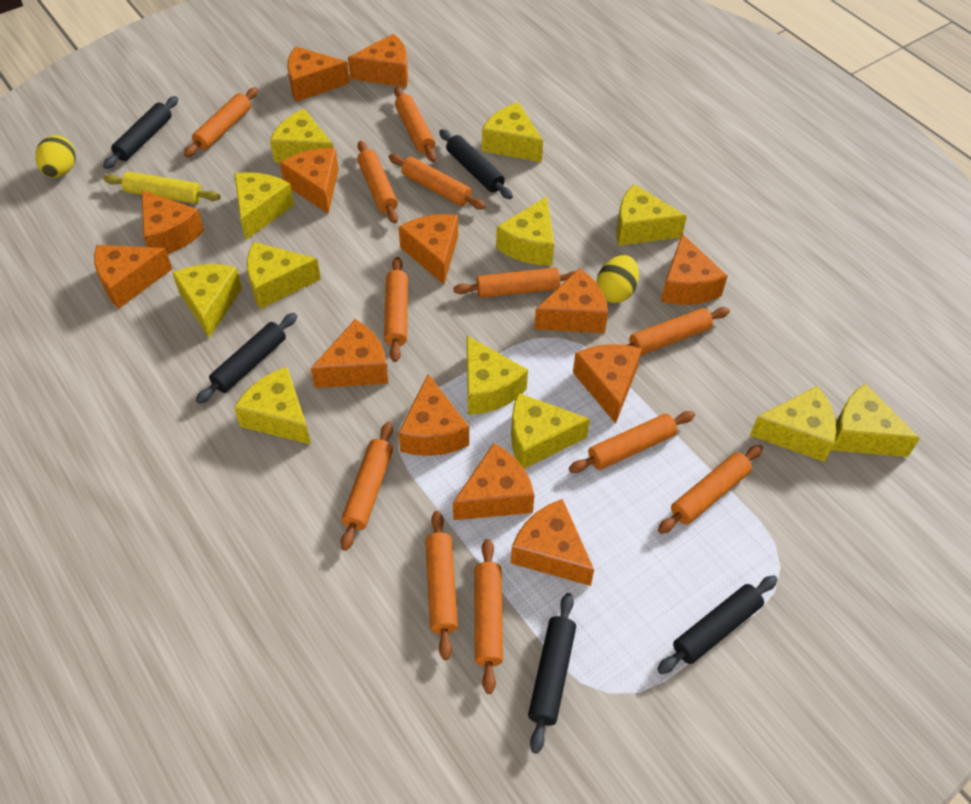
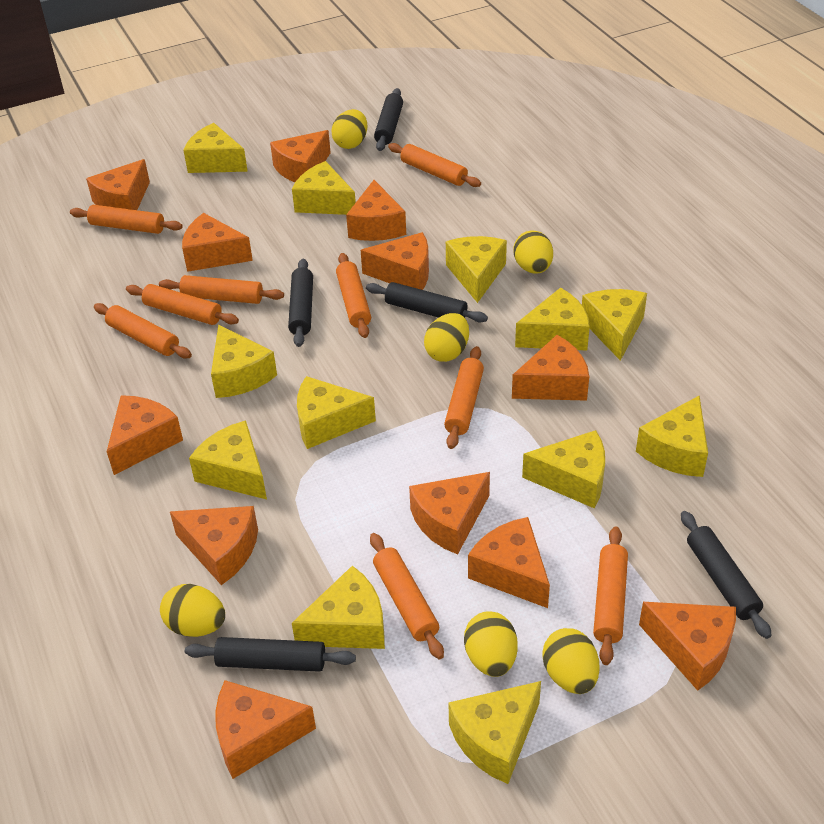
orange cheese: [94,245,172,309] [142,190,204,254] [280,148,339,214] [287,46,350,102] [311,319,389,388] [348,34,408,87] [398,374,469,456] [399,214,458,284] [453,443,535,520] [511,499,594,586] [534,268,608,333] [573,344,642,424] [661,234,727,305] = 13 -> [86,159,150,210] [107,395,183,475] [170,506,258,585] [182,213,253,272] [215,680,316,779] [270,130,331,182] [346,180,406,241] [361,232,429,290] [409,472,490,555] [468,517,550,608] [512,335,589,401] [639,602,736,691] = 12
orange rolling pin: [184,87,258,157] [341,422,393,551] [357,141,398,223] [384,257,408,362] [389,154,486,210] [394,87,436,162] [425,511,458,660] [453,267,576,298] [475,539,503,694] [569,411,695,473] [627,307,730,356] [658,445,763,534] = 12 -> [70,205,183,234] [94,303,192,358] [126,284,239,325] [159,275,284,304] [336,253,371,338] [370,533,444,659] [388,143,481,187] [444,346,484,449] [593,526,628,665] = 9
yellow egg: [35,135,76,178] [596,255,639,303] = 2 -> [160,584,225,637] [331,109,367,149] [424,313,469,362] [464,611,518,677] [514,231,553,273] [542,628,600,694] = 6
yellow rolling pin: [104,172,221,204] = 1 -> none = 0

